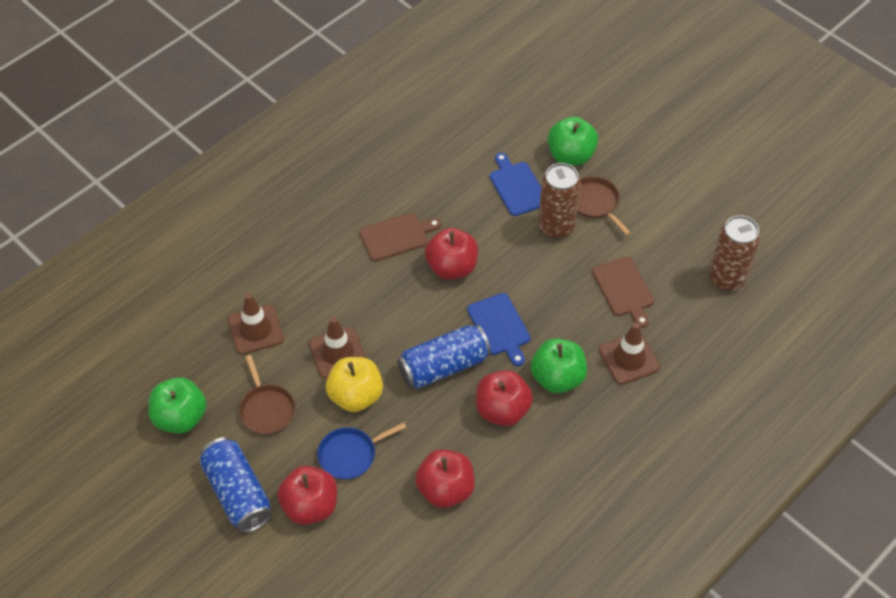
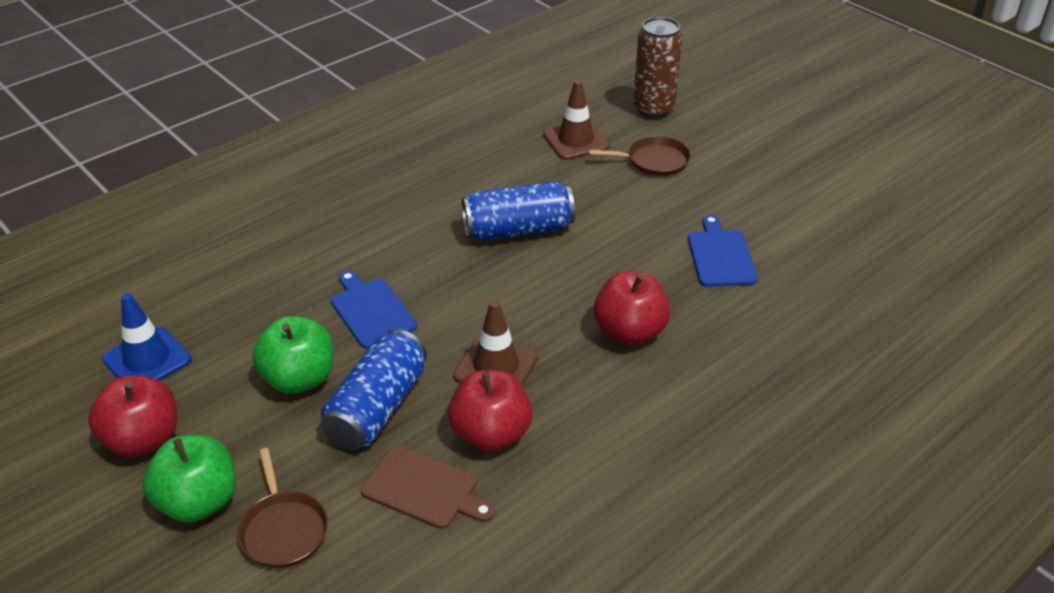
blue pan: [317,422,406,480] = 1 -> none = 0
blue traffic cone: none = 0 -> [102,293,191,381] = 1
brown can: [538,163,581,239] [709,216,760,292] = 2 -> [633,17,682,118] = 1
brown cutting board: [359,213,441,261] [592,257,655,328] = 2 -> [361,445,495,529] = 1
brown traffic cone: [228,293,284,354] [309,317,366,379] [599,323,660,385] = 3 -> [453,301,538,386] [543,80,609,160] = 2
green apple: [148,377,207,434] [531,338,587,393] [548,116,598,165] = 3 -> [143,435,236,523] [252,316,333,394] = 2
red apple: [277,466,337,525] [415,449,475,508] [425,228,478,280] [476,370,533,426] = 4 -> [88,375,177,458] [448,370,533,452] [594,271,671,345] = 3
yellow apple: [326,357,383,412] = 1 -> none = 0

